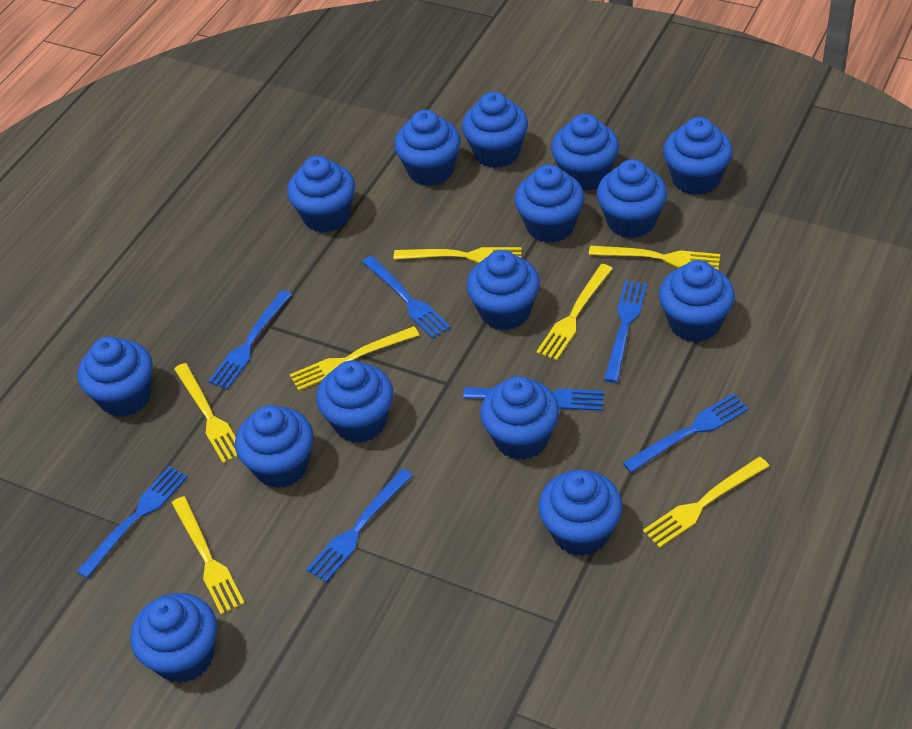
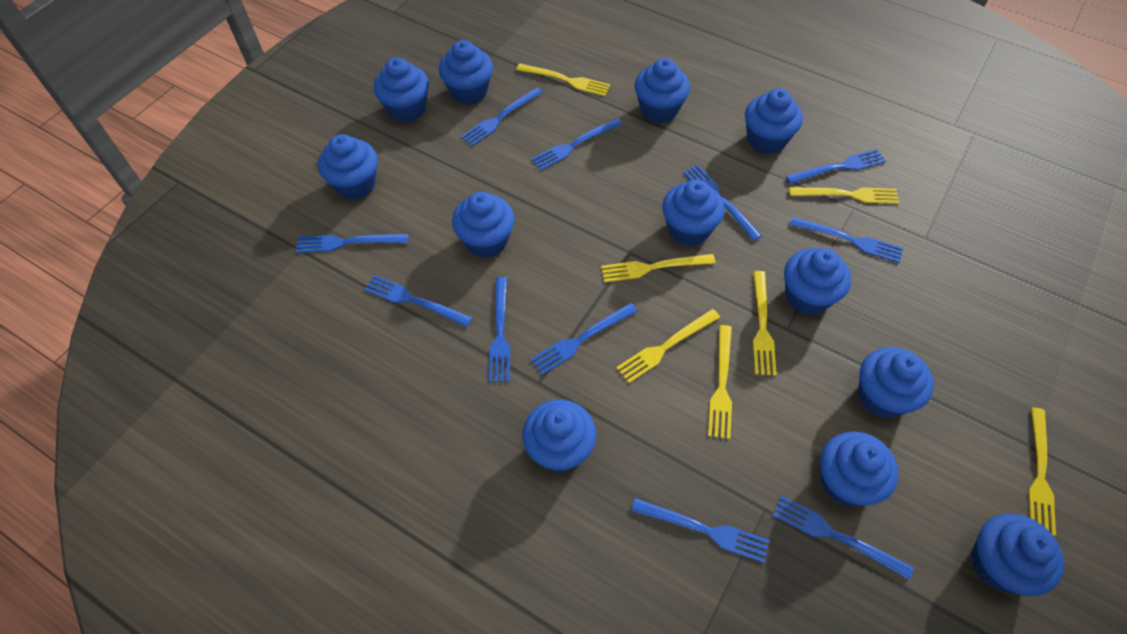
blue cupcake: [78,336,153,417] [130,593,217,683] [235,405,314,488] [287,156,355,233] [316,360,393,443] [394,110,461,186] [462,92,528,168] [466,250,540,330] [480,376,559,460] [514,164,585,243] [538,470,623,556] [551,114,619,191] [597,159,667,238] [659,260,735,342] [663,117,733,195] = 15 -> [318,134,378,200] [374,57,429,122] [439,40,493,105] [452,192,515,258] [522,400,596,473] [635,58,690,123] [662,180,725,246] [745,88,803,154] [784,248,851,315] [820,432,899,507] [858,347,934,418] [971,514,1064,596] = 12
blue fork: [76,466,188,578] [208,290,292,389] [306,469,413,582] [362,255,451,339] [463,387,604,411] [604,280,647,383] [623,393,749,473] = 7 -> [296,234,408,253] [364,275,472,327] [461,87,543,146] [489,277,510,382] [531,118,622,170] [531,303,637,375] [631,498,769,563] [683,164,762,241] [772,495,914,580] [786,149,886,184] [790,217,903,263] = 11

